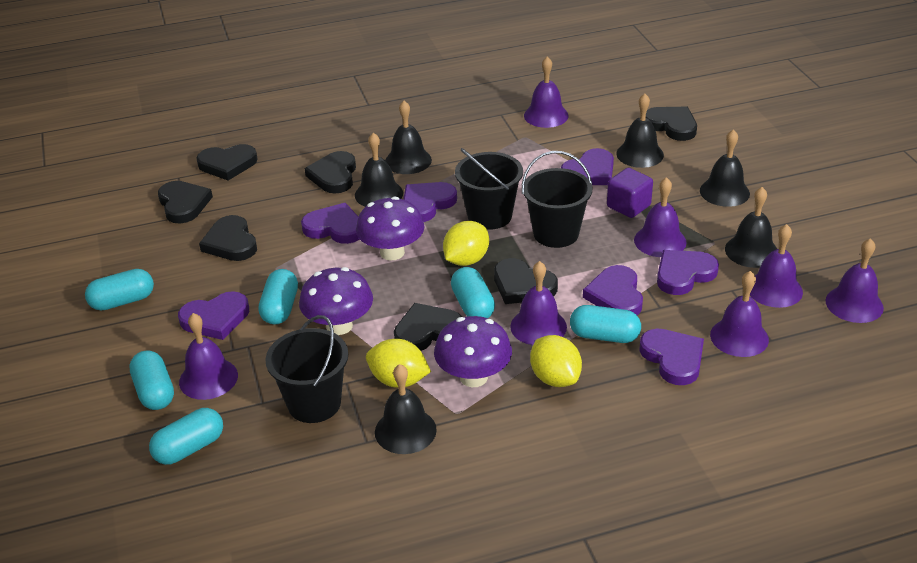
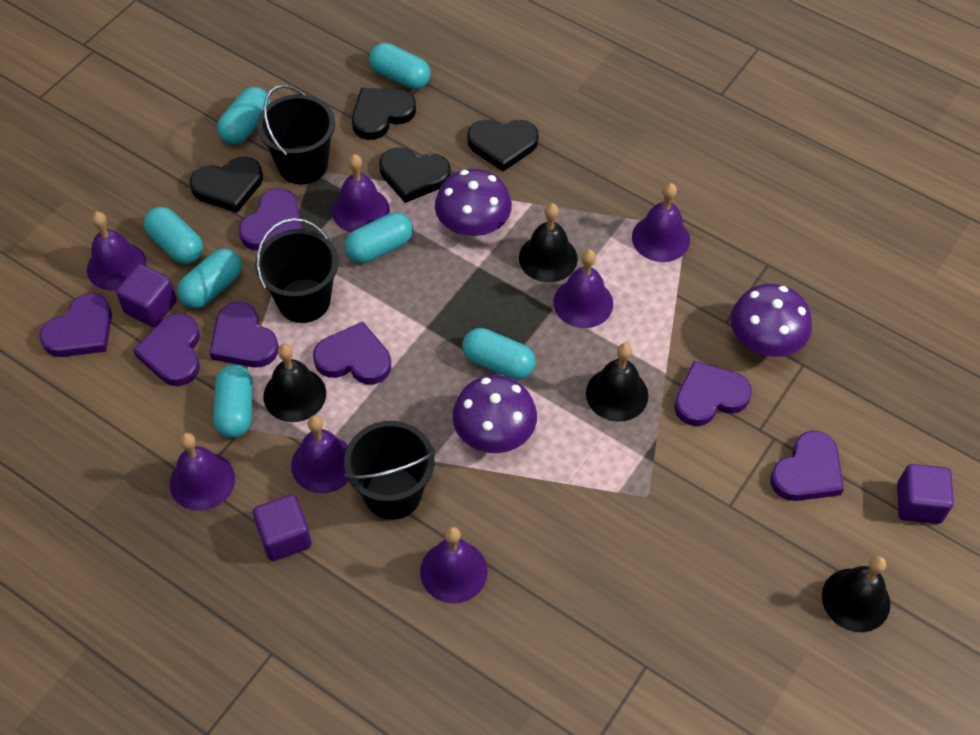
black bell: [355,133,403,207] [375,364,437,454] [385,101,432,174] [616,94,664,168] [700,129,750,207] [725,187,777,268] = 6 -> [264,344,326,422] [519,203,578,282] [586,343,648,422] [822,556,890,632] = 4
black heart: [158,181,213,224] [196,144,257,180] [199,215,257,261] [305,151,356,193] [394,303,462,351] [494,258,558,304] [646,107,697,141] = 7 -> [190,157,263,213] [352,88,416,140] [379,148,451,203] [467,120,539,172] = 4
purple cube: [607,168,653,218] = 1 -> [116,264,177,327] [253,495,312,561] [897,464,954,524] = 3
turquoise capsule: [85,269,154,311] [129,350,174,410] [149,408,223,465] [258,269,298,325] [451,267,495,318] [570,305,641,343] = 6 -> [144,207,203,264] [177,249,242,309] [214,365,253,438] [217,87,271,144] [345,212,413,263] [369,43,431,89] [462,328,535,380] = 7
yellow lemon: [366,339,431,388] [443,221,489,266] [530,335,582,387] = 3 -> none = 0

